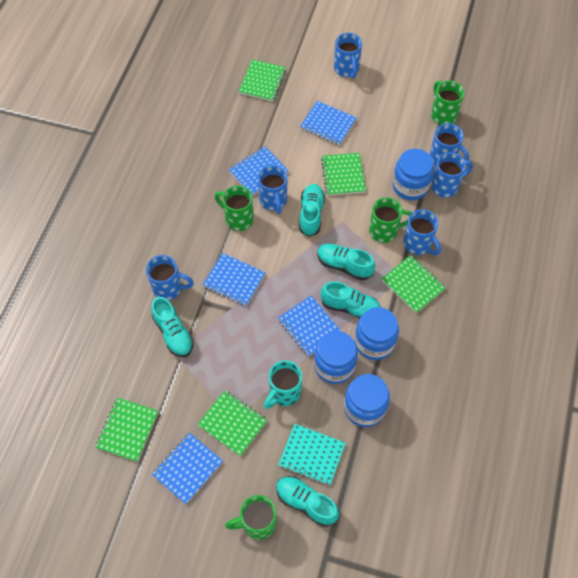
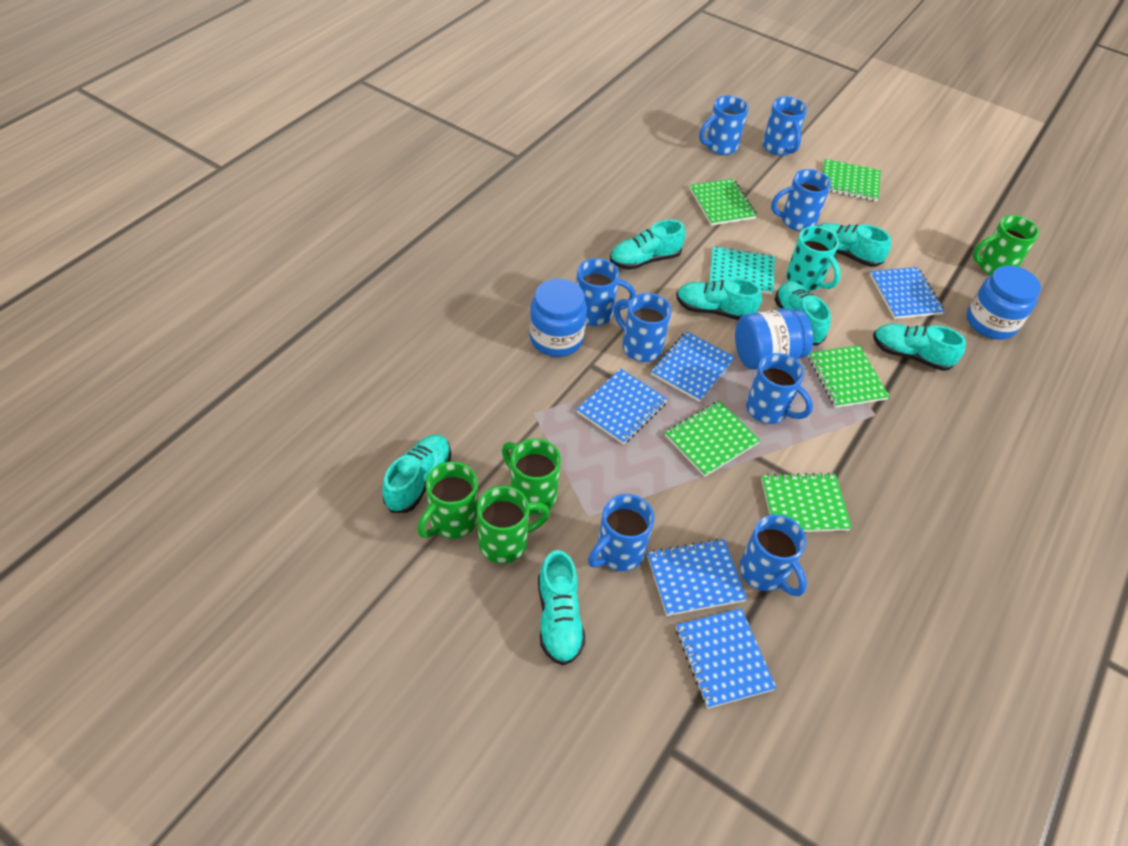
blue jar: [314,331,358,384] [344,374,390,427] [355,307,399,360] [392,149,434,200] = 4 -> [529,279,587,357] [735,308,813,370] [967,265,1041,340] = 3
blue mug: [146,255,194,300] [258,165,287,214] [334,33,362,78] [403,209,441,255] [430,123,469,166] [431,152,473,198] = 6 -> [576,258,636,326] [588,494,654,571] [614,293,672,362] [699,96,749,155] [740,514,807,596] [746,353,813,424] [763,96,807,156] [771,169,831,232] = 8
turquoise shoe: [151,297,194,357] [276,476,339,527] [299,184,325,237] [317,243,375,280] [321,281,381,319] = 5 -> [382,435,451,513] [538,550,585,665] [610,220,685,270] [676,278,762,320] [774,281,831,346] [818,223,891,267] [873,324,966,371] = 7

